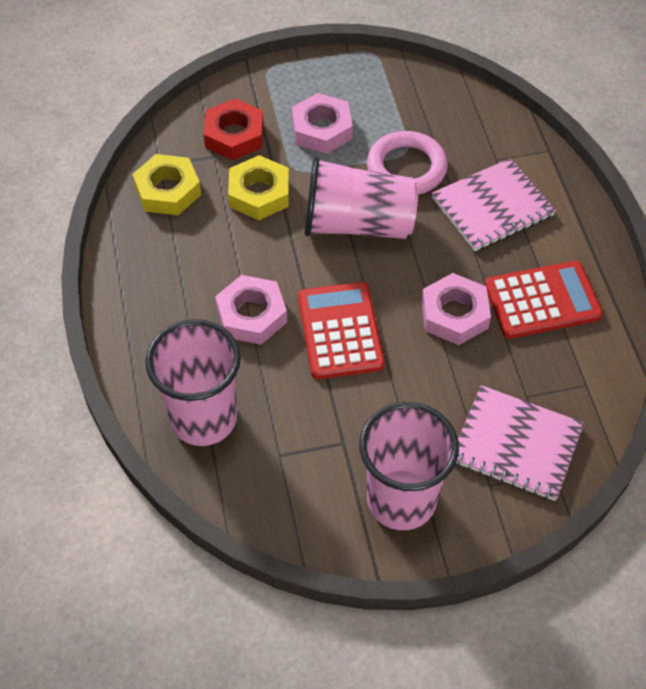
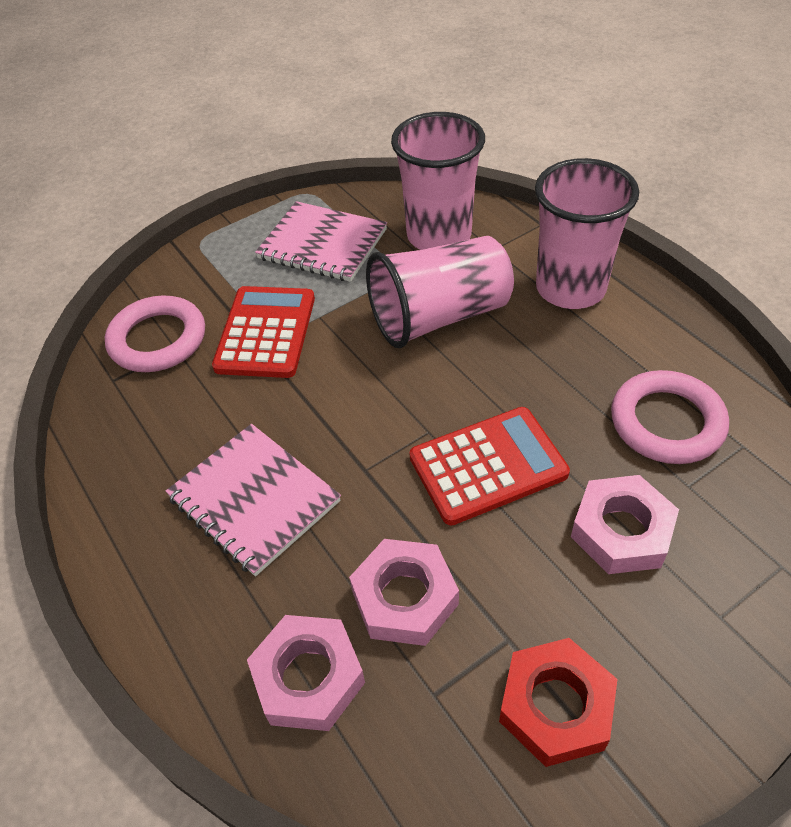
pink ring: [367,131,448,195] = 1 -> [105,296,205,372] [611,370,729,464] = 2
yellow nut: [132,154,201,215] [228,155,289,220] = 2 -> none = 0

